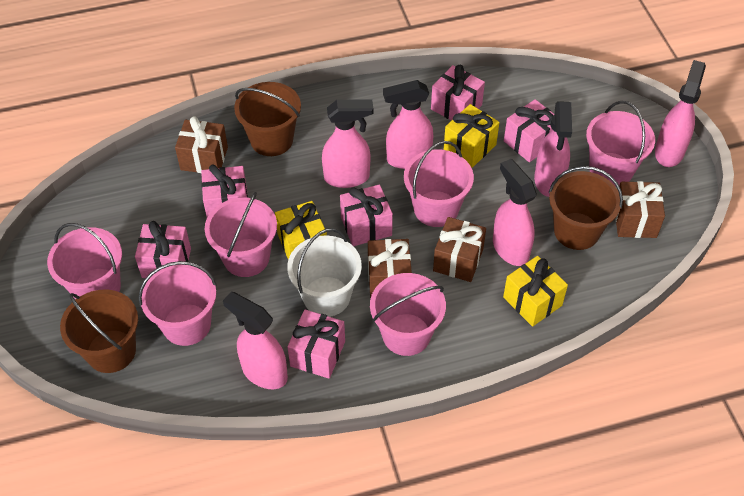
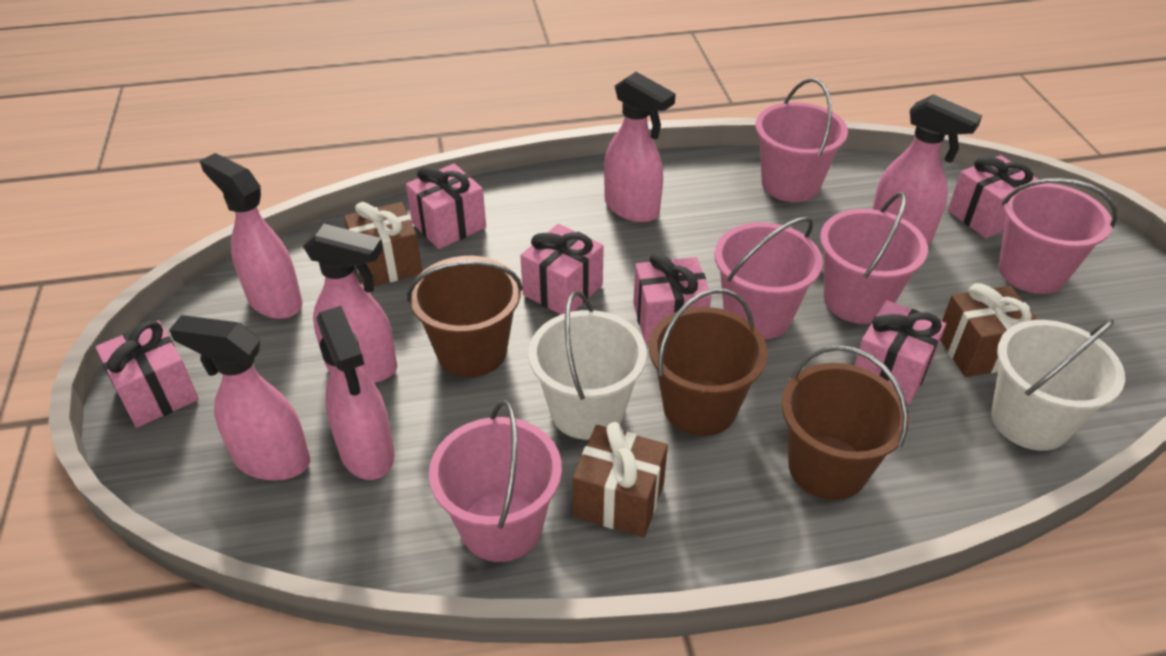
brown gift: [175,116,228,173] [368,239,412,298] [433,217,486,282] [615,181,665,238] = 4 -> [344,202,422,286] [573,422,668,537] [940,283,1038,377] = 3
pink bucket: [47,223,122,300] [138,261,217,346] [205,192,277,277] [370,273,446,356] [404,141,474,227] [586,101,655,187] = 6 -> [429,400,562,562] [714,216,823,339] [755,78,848,202] [820,192,928,324] [998,178,1117,294] = 5
white bucket: [287,228,362,317] = 1 -> [529,291,647,440] [991,319,1125,451] = 2
yellow gift: [275,201,327,260] [444,104,500,168] [503,256,568,327] = 3 -> none = 0

